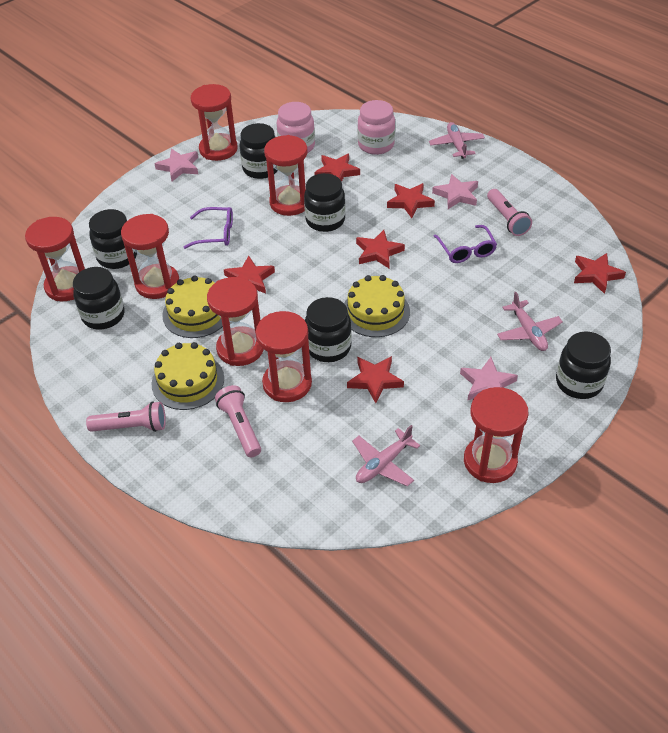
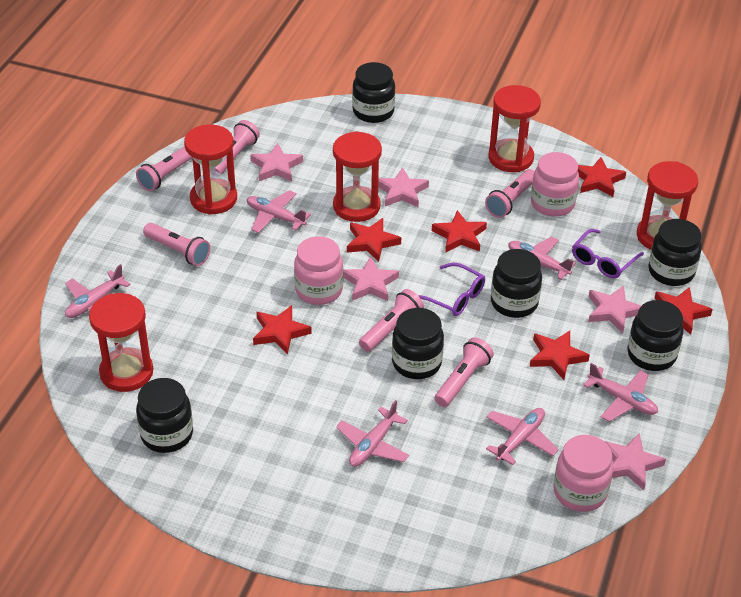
pink flashlight: [86,401,166,432] [215,385,261,457] [487,189,532,236] = 3 -> [136,146,192,191] [143,223,210,266] [215,120,260,174] [359,289,424,352] [435,337,494,407] [485,169,534,218] = 6
pink jar: [277,102,315,153] [357,100,395,155] = 2 -> [294,236,343,305] [531,152,579,217] [553,435,613,512] = 3
pink plane: [352,425,420,487] [429,122,485,159] [497,292,563,351] = 3 -> [65,264,131,318] [247,190,311,233] [336,400,409,467] [486,408,559,465] [508,236,576,280] [583,363,658,422] = 6
pink star: [154,149,198,181] [432,174,478,209] [460,357,518,401] = 3 -> [250,143,303,182] [343,257,399,301] [378,167,429,207] [588,286,641,333] [604,433,666,490] = 5
red hourglass: [25,217,85,301] [121,214,179,299] [191,84,238,161] [207,277,264,366] [256,311,312,402] [264,135,307,216] [464,387,528,483] = 7 -> [89,293,153,392] [184,125,237,215] [333,131,382,222] [488,85,541,172] [637,161,698,250] = 5
yellow cake: [152,342,224,410] [162,276,223,338] [344,275,410,337] = 3 -> none = 0

